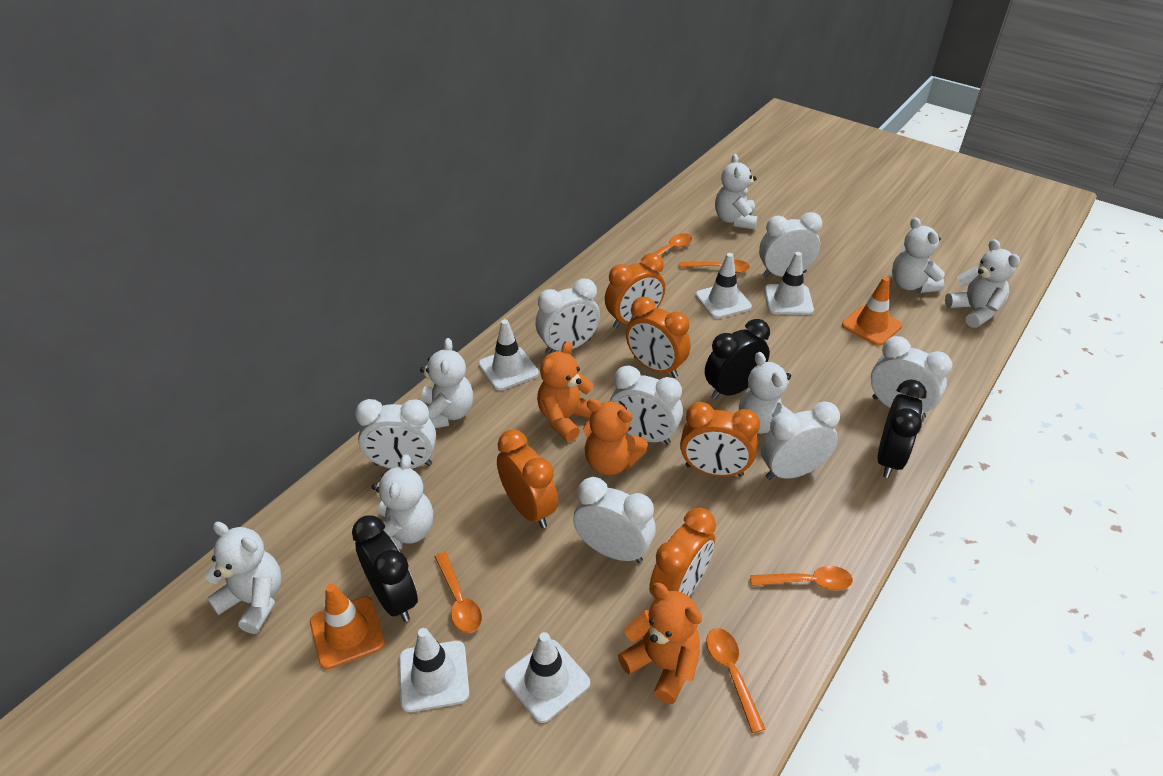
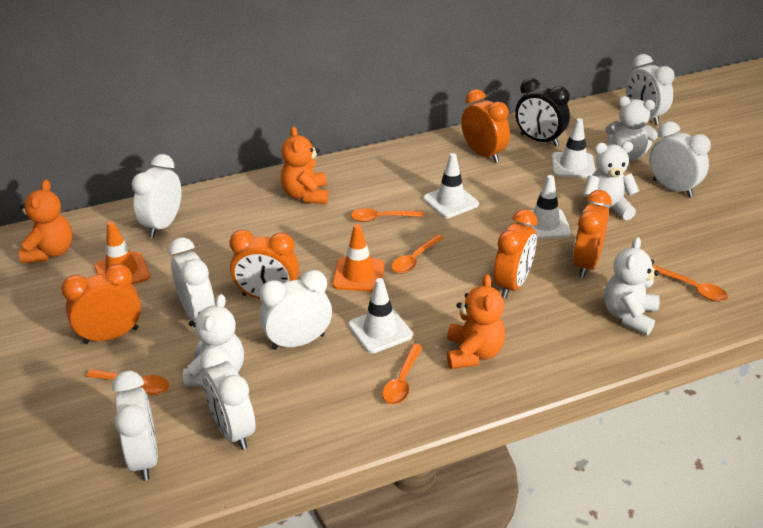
black clock: [352,515,418,622] [705,319,770,400] [877,379,927,478] = 3 -> [515,78,570,146] = 1
white teddy bear: [205,521,282,634] [371,454,433,549] [420,338,473,428] [715,154,758,230] [739,352,794,434] [892,217,945,293] [945,239,1020,328] = 7 -> [183,294,244,387] [583,142,639,220] [604,237,660,335] [605,96,658,161] = 4
white traffic cone: [399,628,469,712] [478,319,539,391] [504,632,590,723] [695,253,752,319] [764,252,814,315] = 5 -> [348,278,413,353] [423,153,479,218] [522,175,571,239] [552,118,595,178] = 4

